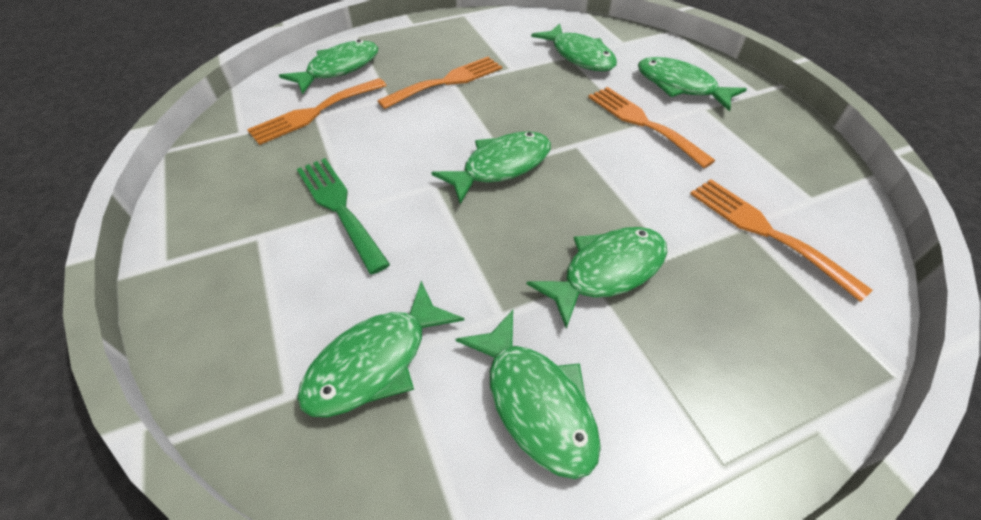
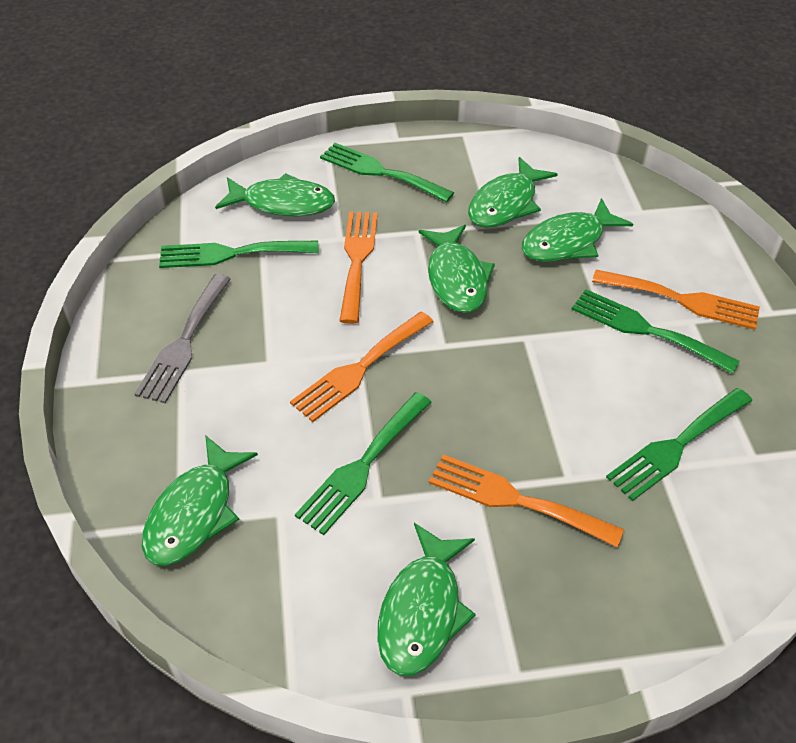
green fish: [279,40,378,95] [297,281,464,417] [431,131,551,204] [456,310,601,479] [526,227,667,329] [531,23,617,71] [638,57,747,111] = 7 -> [142,435,258,566] [215,173,335,216] [377,523,476,676] [419,225,495,313] [468,157,557,228] [522,198,633,262] = 6
green fork: [297,158,390,274] = 1 -> [159,241,318,268] [295,392,432,535] [320,143,454,202] [572,289,740,374] [606,388,752,501] = 5
grey fork: none = 0 -> [134,274,231,404] = 1

